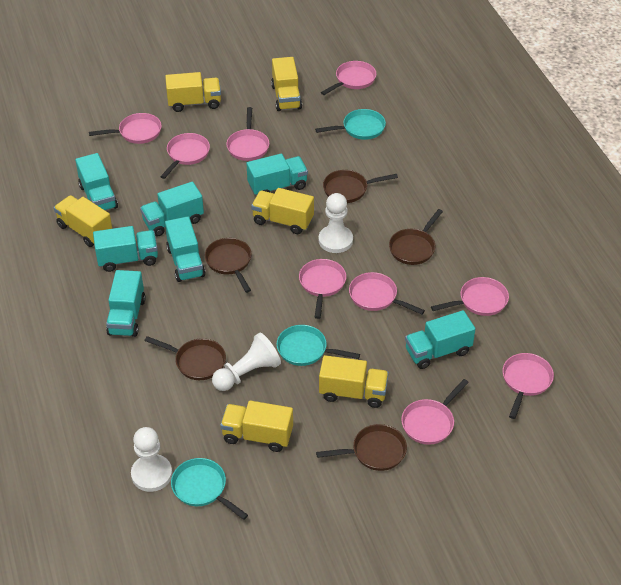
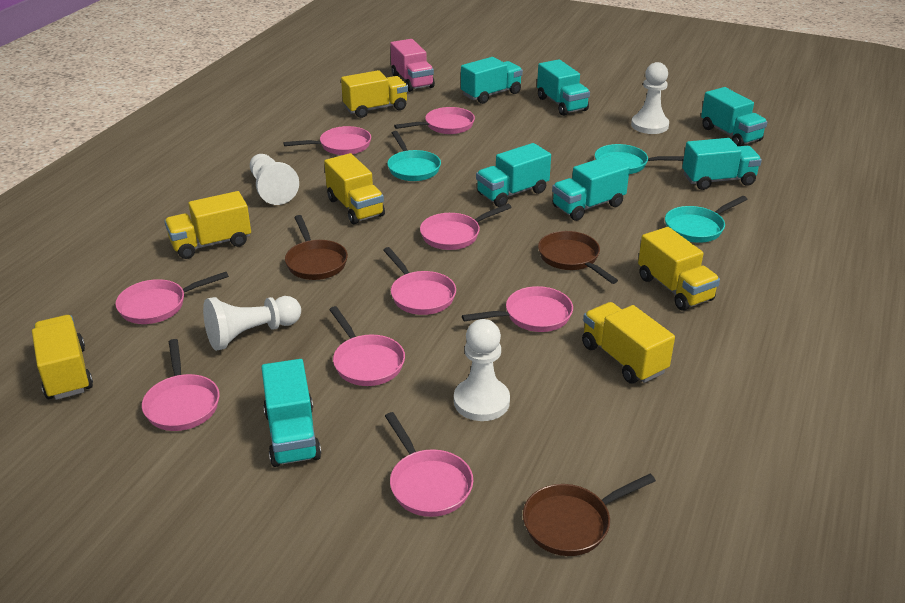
brown pan: [145,336,226,380] [205,238,252,293] [316,424,407,471] [323,170,398,203] [389,209,443,265] = 5 -> [285,215,348,280] [523,474,656,556] [538,231,618,284] = 3
pink truck: none = 0 -> [390,39,435,92] = 1
white pawn: [131,427,172,492] [212,333,281,391] [319,193,353,253] = 3 -> [203,296,301,351] [250,154,299,205] [454,319,510,421] [631,62,669,134] = 4

